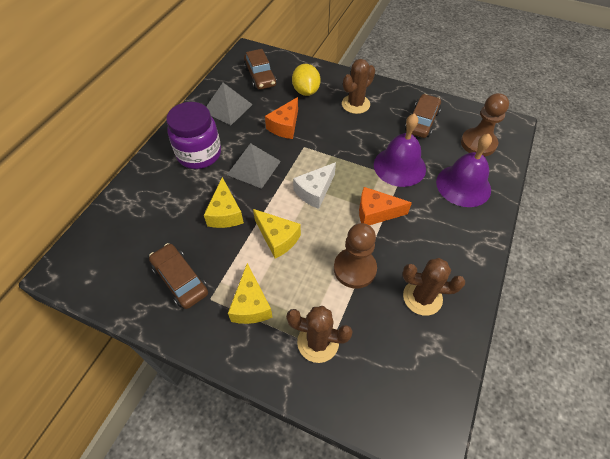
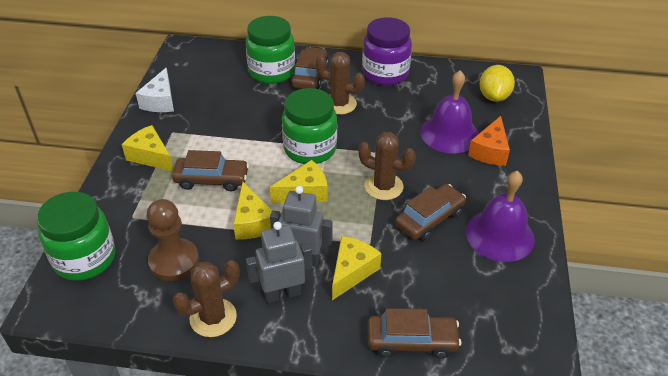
brown car: [149,243,208,309] [244,49,277,90] [405,94,441,138] = 3 -> [172,150,249,191] [291,47,328,89] [368,308,461,358] [395,184,466,241] = 4
brown pawn: [334,223,377,288] [461,93,509,156] = 2 -> [146,199,199,281] = 1
green jar: none = 0 -> [37,192,115,281] [246,16,295,84] [282,88,337,164] = 3
grey pyramid: [206,83,253,125] [227,143,281,189] = 2 -> none = 0
grey robot: none = 0 -> [246,222,312,303] [270,186,333,266] = 2
orange cheese: [265,97,298,139] [359,187,412,225] = 2 -> [468,116,510,166] = 1
yellow cheese: [204,177,244,228] [228,263,273,324] [253,209,301,259] = 3 -> [122,125,173,171] [233,182,272,239] [270,160,327,203] [332,236,381,300] = 4

